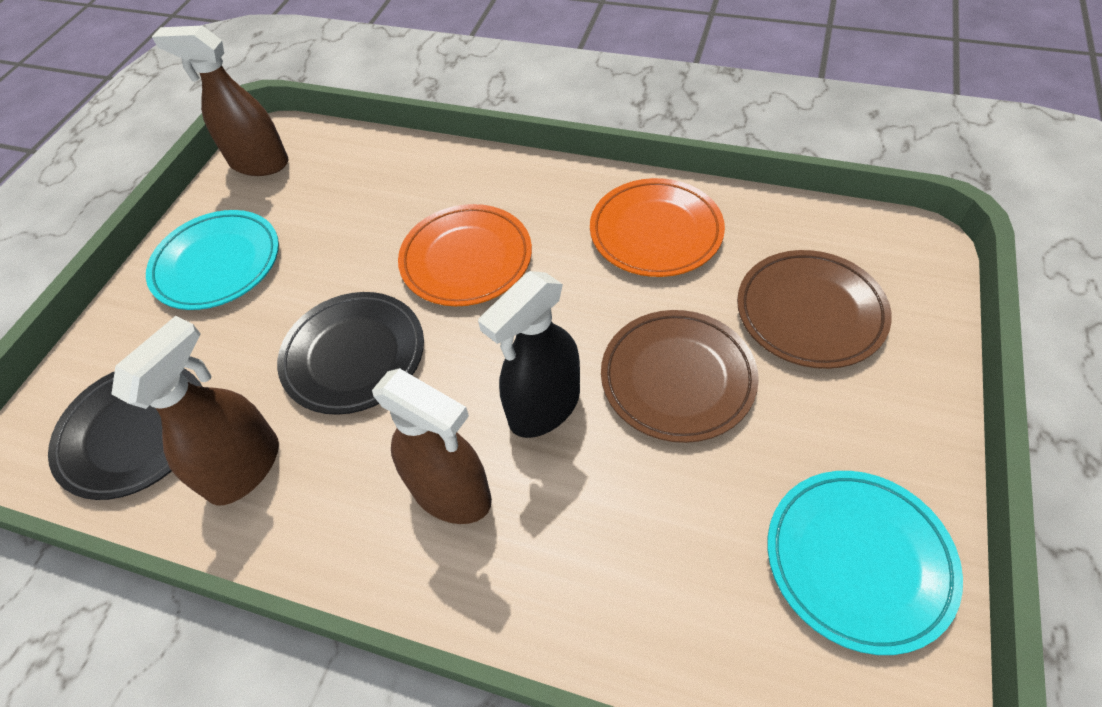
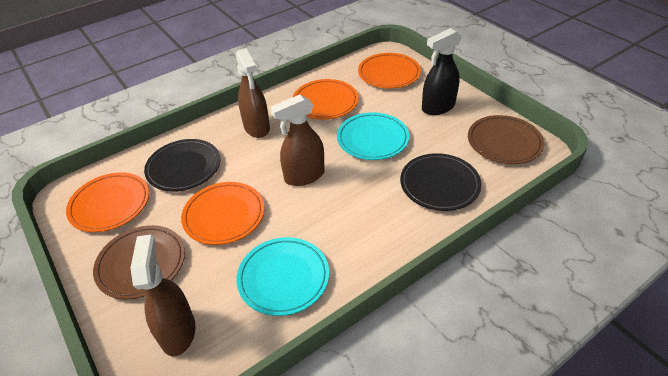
orange plate: [398,204,532,306] [590,178,725,277] = 2 -> [66,172,149,232] [181,182,264,245] [293,79,359,120] [358,53,421,88] = 4

